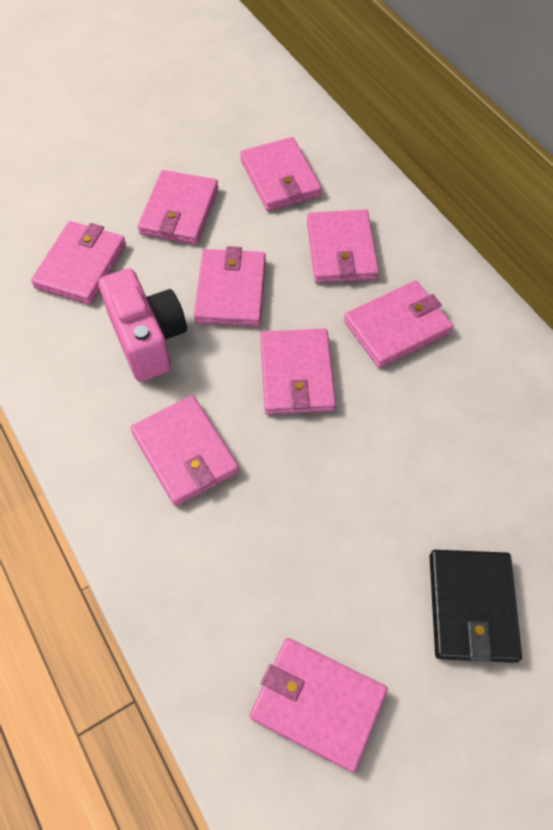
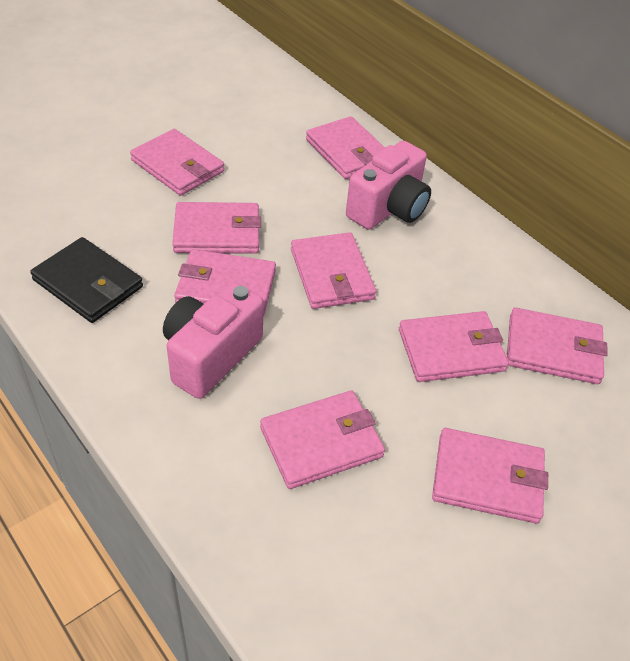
pink camera: [98,268,187,382] = 1 -> [163,282,264,399] [346,141,431,230] = 2

